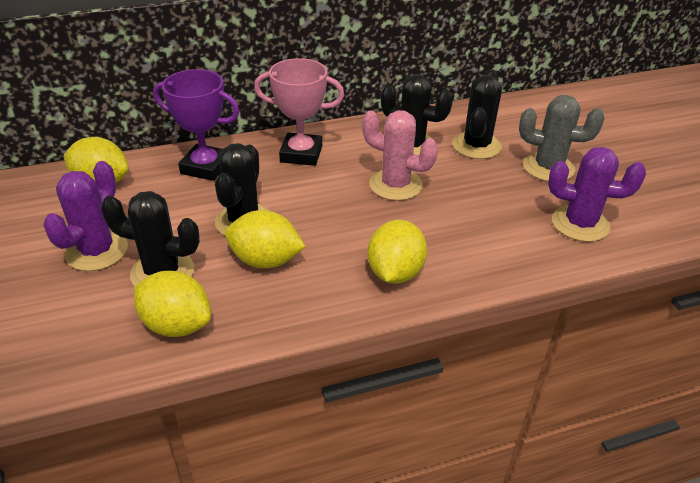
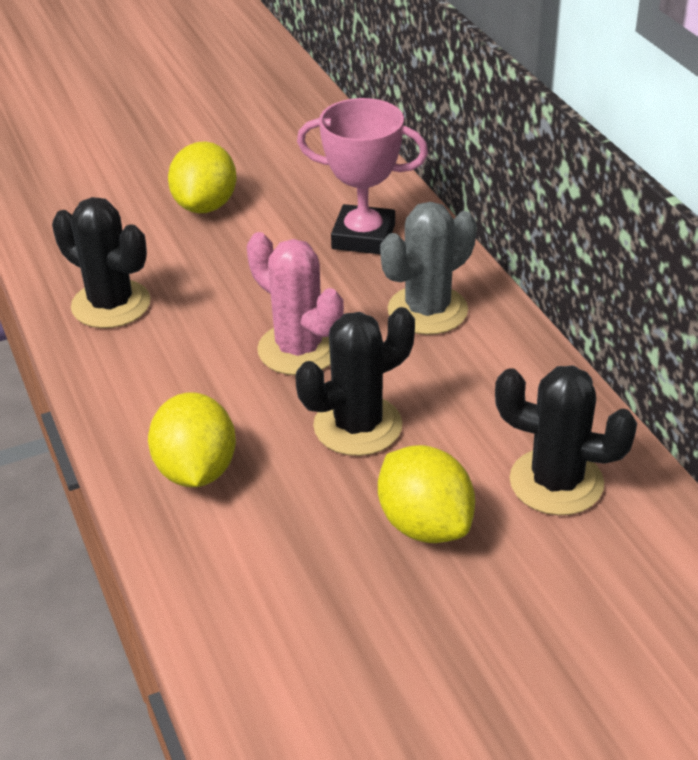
black cactus: [101,191,200,286] [215,143,270,235] [381,74,453,155] [452,69,502,159] = 4 -> [52,197,151,328] [295,307,415,456] [495,366,637,515] = 3
purple cactus: [43,161,128,271] [548,147,646,242] = 2 -> none = 0
purple trophy: [153,69,240,181] = 1 -> none = 0
yellow lemon: [64,137,129,183] [134,271,211,337] [225,210,306,269] [368,220,427,284] = 4 -> [148,392,236,487] [168,141,236,213] [378,445,475,543] = 3

